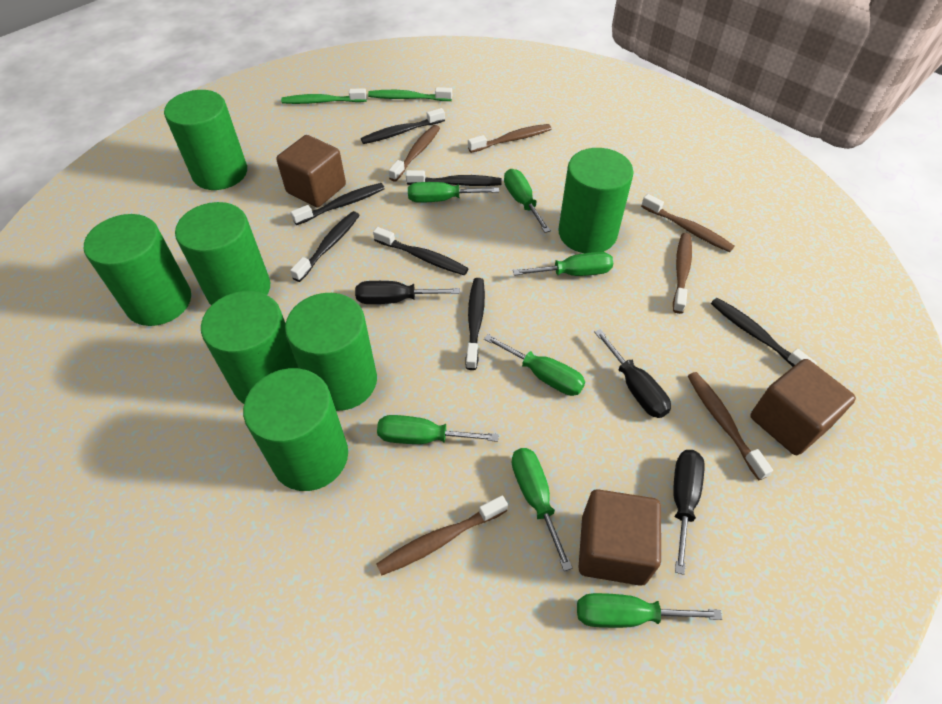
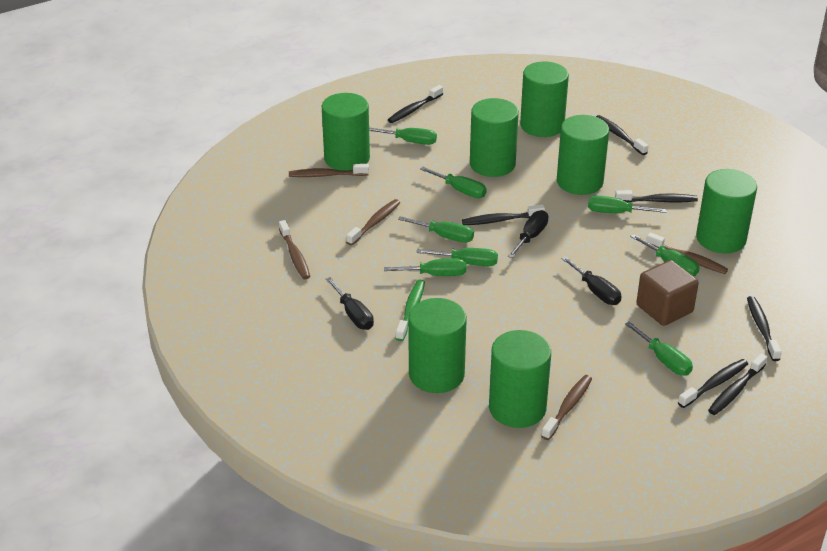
brown cube: [276,135,346,207] [578,489,661,586] [750,359,856,455] = 3 -> [636,260,699,326] = 1
brown toothbrush: [377,496,508,576] [389,125,440,182] [468,124,551,153] [641,194,734,252] [673,233,692,314] [688,372,773,480] = 6 -> [279,220,310,279] [289,164,369,177] [346,199,401,246] [541,375,592,440] [646,233,728,274] = 5
green screwdriver: [377,415,499,444] [408,182,499,203] [484,334,585,396] [504,169,551,233] [512,448,573,571] [513,252,613,276] [577,593,722,628] = 7 -> [369,128,437,145] [384,258,467,276] [398,216,474,243] [416,248,498,266] [420,167,487,198] [588,196,667,213] [625,322,693,375] [630,234,700,276] = 8
green toothbrush: [281,88,367,104] [368,87,452,101] = 2 -> [395,280,425,341] = 1

